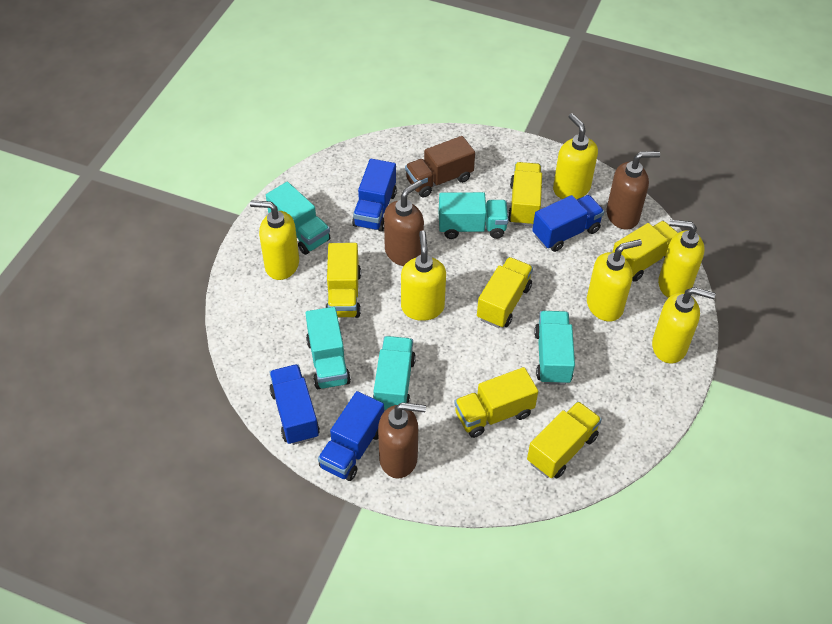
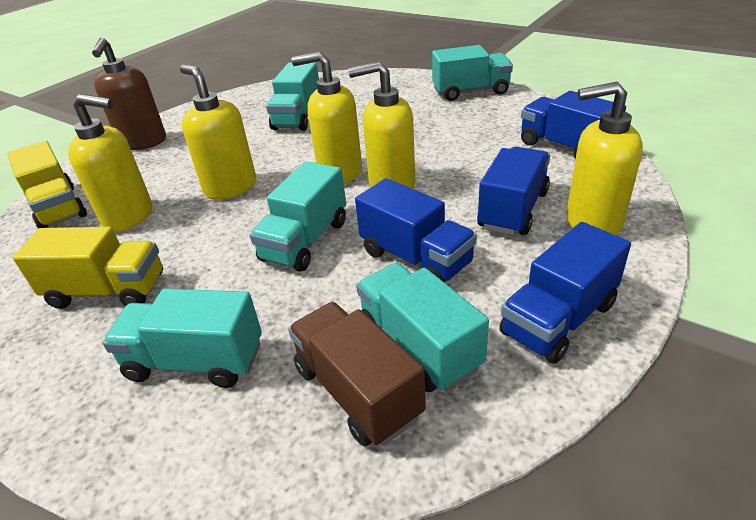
brown soap dispenser: [378,402,426,478] [384,180,424,266] [606,151,660,230] = 3 -> [92,38,166,150] = 1
yellow soap dispenser: [250,200,299,280] [401,230,446,321] [553,113,598,199] [587,239,642,322] [652,287,715,364] [658,220,705,298] = 6 -> [68,94,152,232] [180,65,256,200] [292,52,362,184] [348,61,415,189] [566,82,643,235] = 5
yellow truck: [326,243,361,318] [454,367,538,438] [477,257,533,328] [508,162,543,226] [527,401,602,479] [613,221,678,282] = 6 -> [7,141,87,228] [13,227,163,309] = 2

